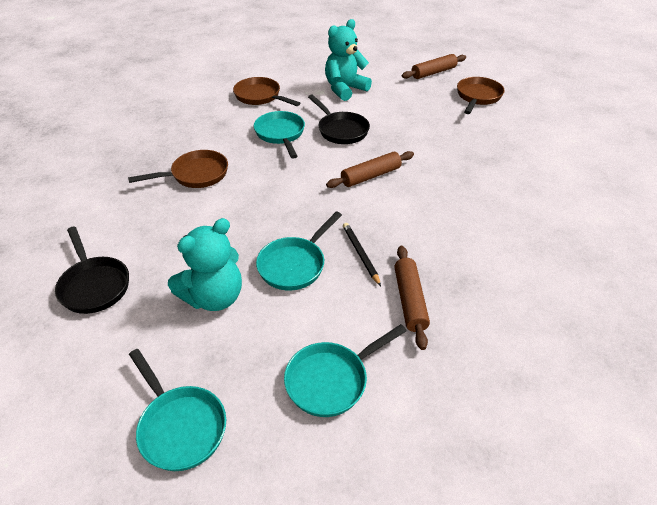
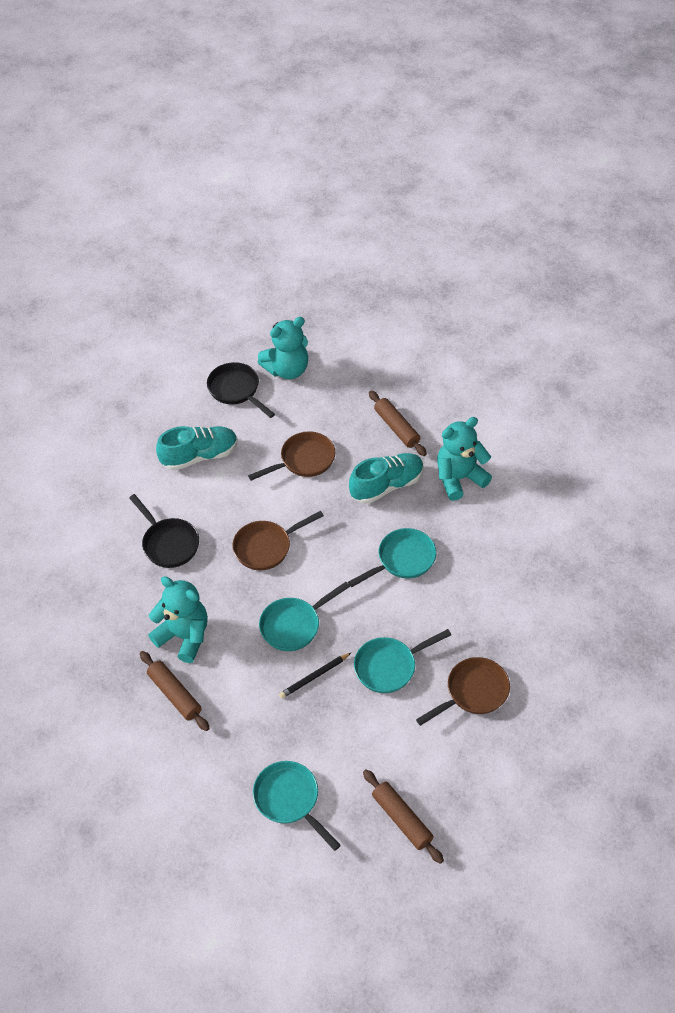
turquoise shoe: none = 0 -> [156,426,238,471] [349,453,424,504] = 2
turquoise teddy bear: [168,218,242,311] [325,19,372,101] = 2 -> [148,576,208,663] [258,317,308,379] [437,417,492,501] = 3

